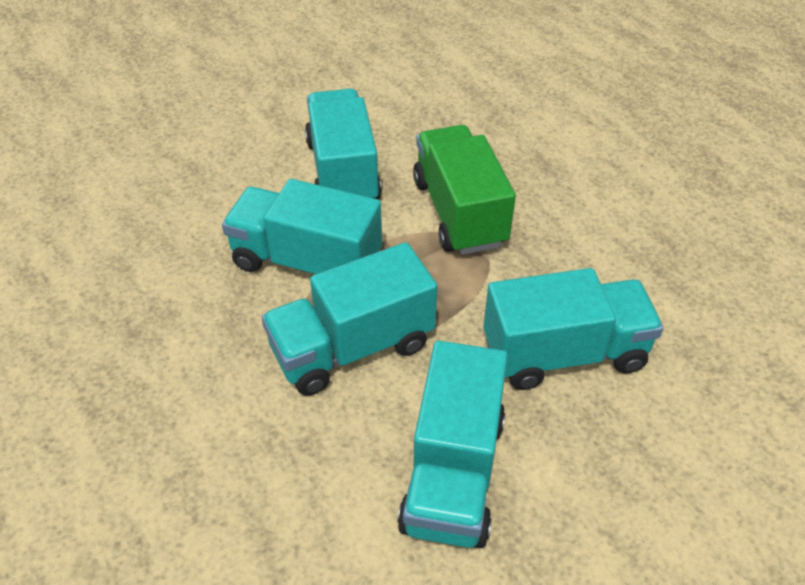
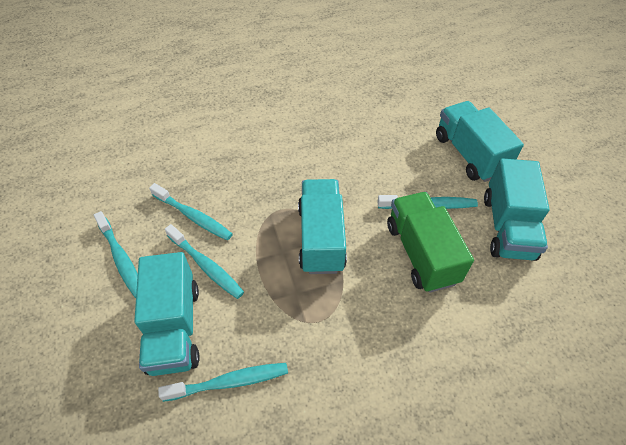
turquoise toothbrush: none = 0 -> [94,211,138,298] [149,183,233,241] [158,363,288,402] [165,224,244,299] [377,195,478,209] = 5
turquoise truck: [222,179,382,274] [261,242,437,396] [305,89,381,199] [397,341,508,548] [483,268,664,390] = 5 -> [134,252,200,376] [298,179,347,274] [436,101,524,182] [484,158,549,261] = 4

